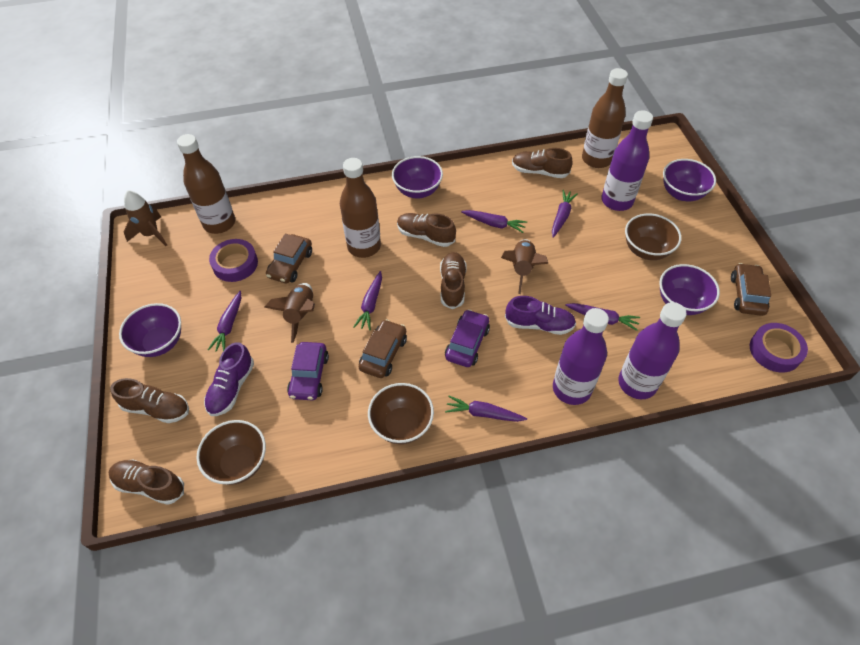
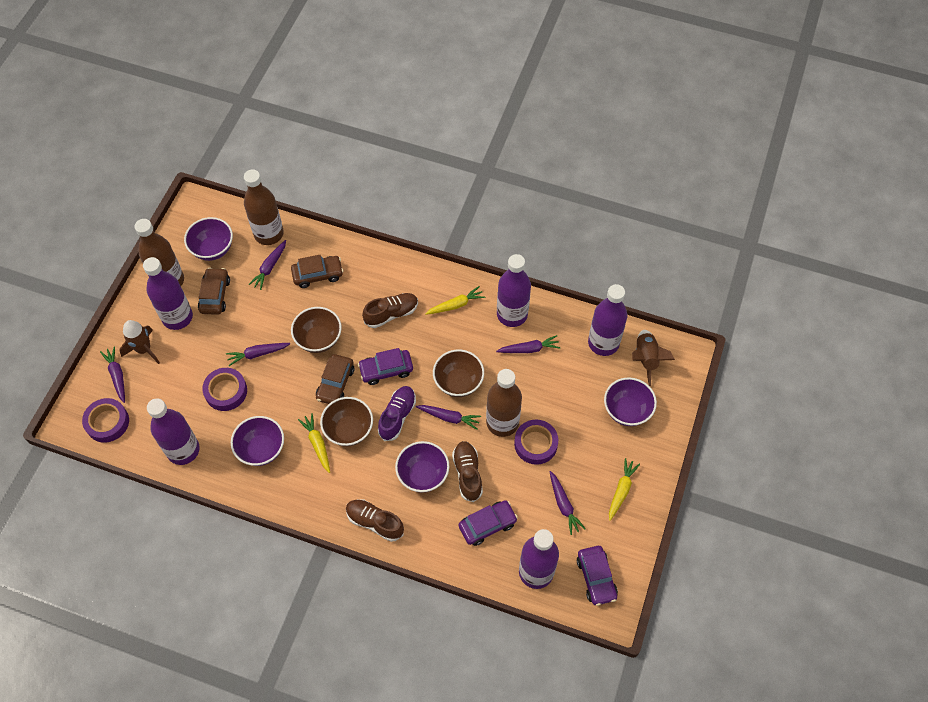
brown rocket: [124,190,167,246] [264,283,315,343] [501,239,548,294] = 3 -> [119,320,160,364] [632,330,675,386] = 2
brown shoe: [109,459,184,505] [110,378,189,423] [397,213,456,247] [440,252,467,309] [512,148,573,178] = 5 -> [346,499,404,542] [362,293,418,328] [452,441,483,502] = 3
purple bottle: [553,308,609,405] [601,110,653,211] [618,302,687,399] = 3 -> [143,257,193,330] [147,398,200,465] [497,254,531,327] [519,529,559,589] [588,284,627,356] = 5
purple car: [287,342,329,400] [445,309,490,367] = 2 -> [358,348,413,385] [459,500,518,546] [577,546,618,606] = 3
purple shoe: [204,342,254,416] [505,296,576,335] = 2 -> [378,386,416,441] = 1
purple tape: [209,239,258,282] [750,323,808,373] = 2 -> [82,398,129,443] [202,368,247,411] [514,420,558,465] = 3
yellow carrot: none = 0 -> [298,413,330,473] [425,286,485,315] [609,458,640,521] = 3

